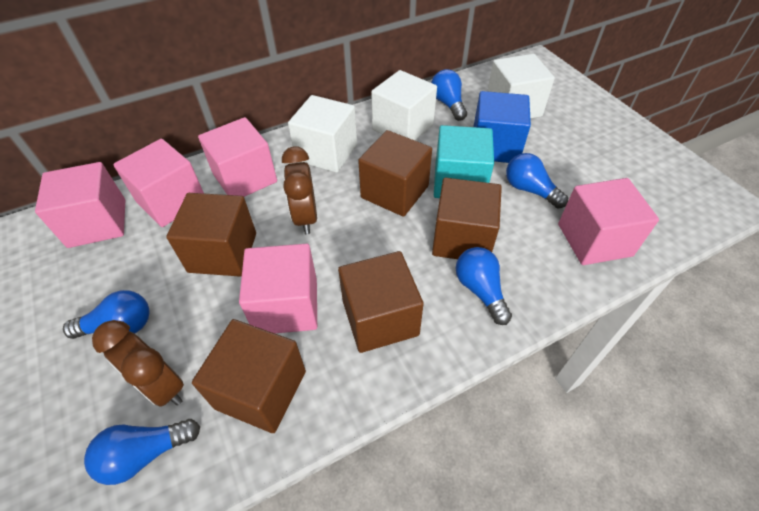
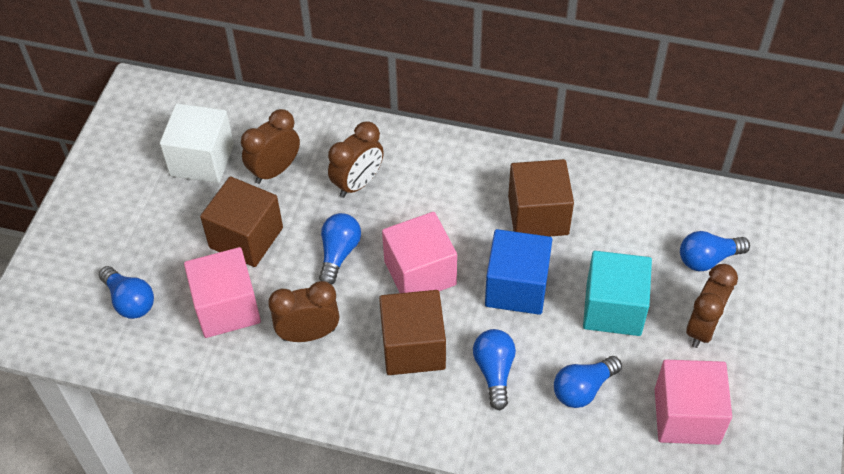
brown clock: [92,320,184,407] [282,146,317,234] = 2 -> [241,109,300,184] [268,281,339,342] [328,121,384,198] [686,264,738,348] = 4
brown cube: [166,193,256,277] [192,319,306,433] [338,251,424,353] [358,130,432,217] [432,178,502,259] = 5 -> [200,177,283,267] [379,290,446,375] [508,159,574,236] = 3
pink cube: [35,162,125,248] [113,139,204,227] [198,117,277,197] [239,244,317,333] [558,178,659,265] = 5 -> [184,247,261,338] [382,212,457,293] [655,360,732,445] = 3
white cube: [288,95,357,173] [371,70,437,140] [487,54,555,119] = 3 -> [160,103,234,183] = 1

